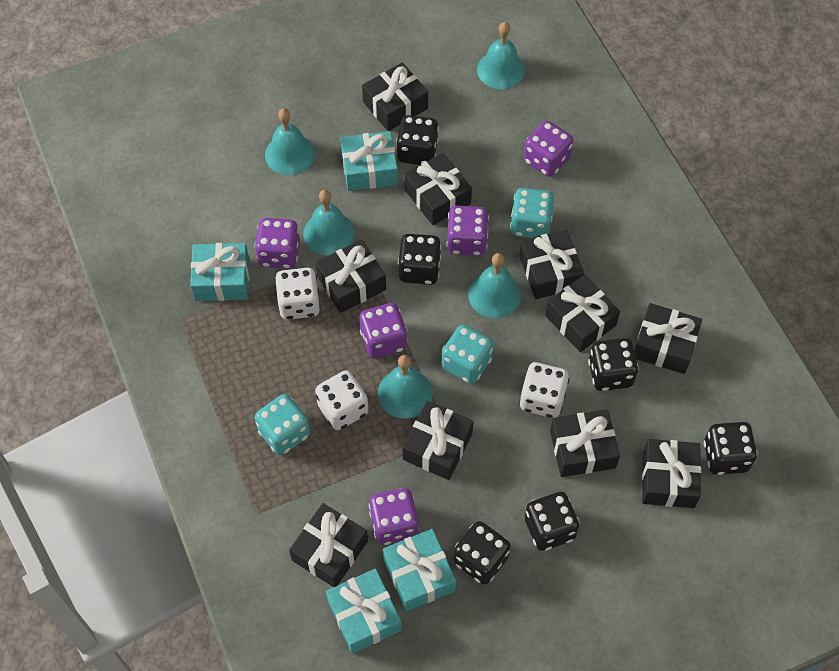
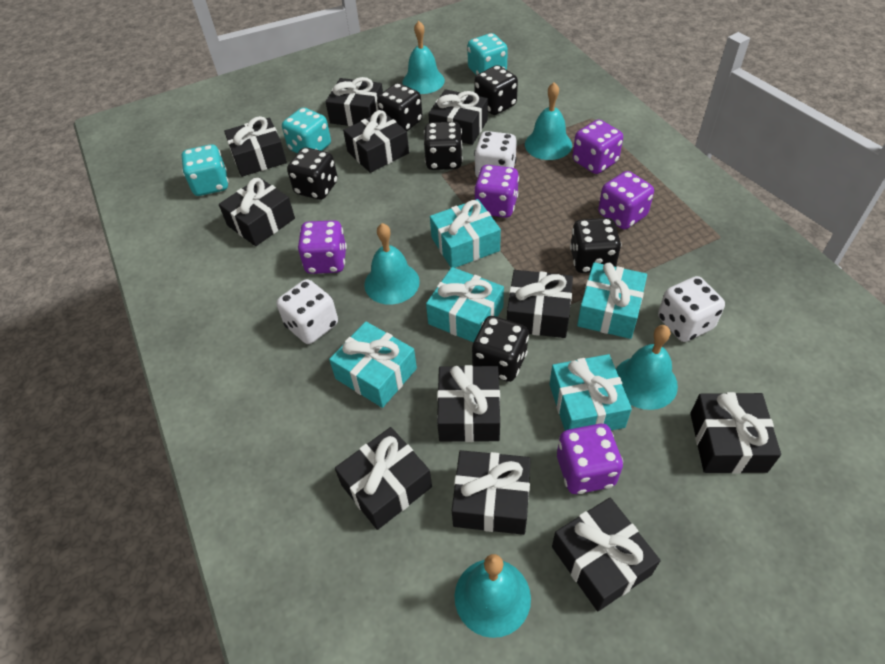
black gift: [289,503,368,587] [316,239,386,313] [362,63,428,131] [403,401,474,480] [404,153,472,225] [519,230,584,299] [545,275,620,352] [550,409,620,477] [634,303,702,374] [642,439,701,508] = 10 -> [219,177,295,246] [224,116,287,177] [325,77,383,126] [335,427,432,530] [343,110,409,173] [428,89,488,145] [437,365,500,442] [452,450,531,535] [507,270,573,338] [552,498,661,611] [690,392,781,474] = 11
turquoise gift: [190,243,249,301] [326,568,402,654] [341,131,398,191] [383,529,456,611] = 4 -> [329,321,417,408] [426,267,504,342] [430,199,501,268] [550,354,632,431] [577,262,647,339] = 5

